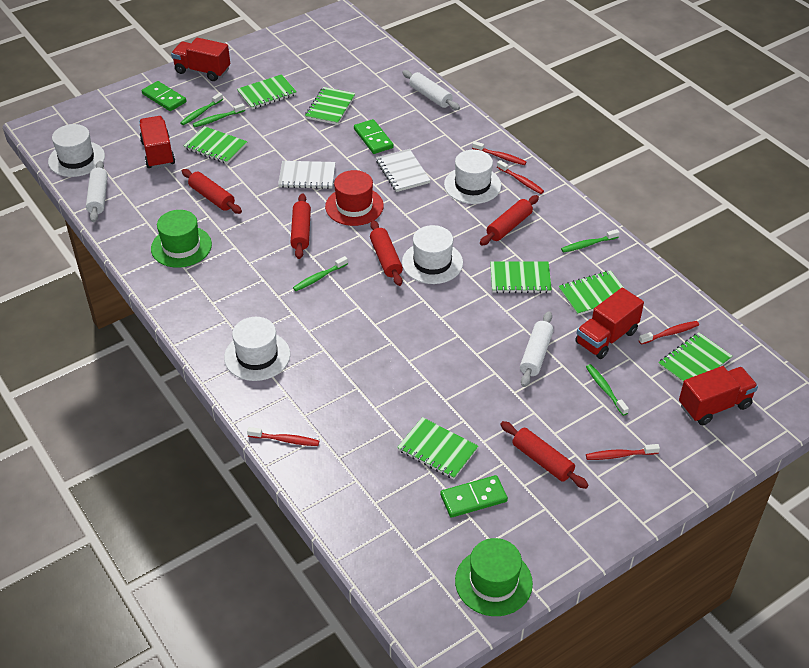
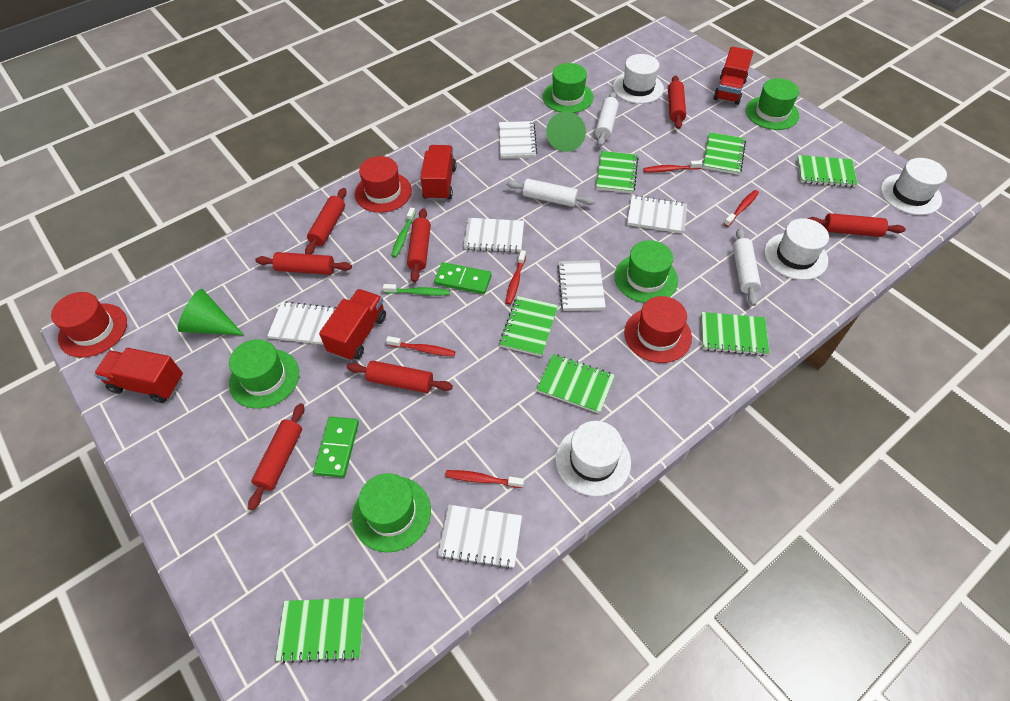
green cone: none = 0 -> [178,289,244,335] [546,111,586,152] = 2
green domino: [142,81,187,111] [354,119,394,154] [440,475,508,518] = 3 -> [314,417,359,478] [434,262,492,294] = 2
green hat: [151,210,212,268] [455,538,533,616] = 2 -> [229,339,299,409] [352,473,431,552] [542,63,593,113] [615,240,678,303] [746,78,799,130] = 5
green toothbrush: [180,93,223,125] [193,103,245,127] [293,256,348,291] [561,229,620,253] [586,364,629,416] = 5 -> [383,284,450,296] [391,207,416,257] = 2
red hat: [325,170,384,226] = 1 -> [51,292,127,358] [355,156,412,213] [624,296,692,363] = 3
red rolling pin: [182,169,242,214] [291,193,311,259] [370,220,403,286] [480,195,539,246] [500,421,588,489] = 5 -> [248,403,305,510] [255,252,352,275] [305,188,347,254] [347,361,453,393] [407,208,431,282] [668,75,686,129] [807,213,906,237] = 7
white notebook: [278,161,335,189] [376,149,431,192] = 2 -> [267,301,336,345] [438,505,522,569] [464,218,524,253] [499,121,537,158] [557,260,606,311] [627,195,687,234] = 6

